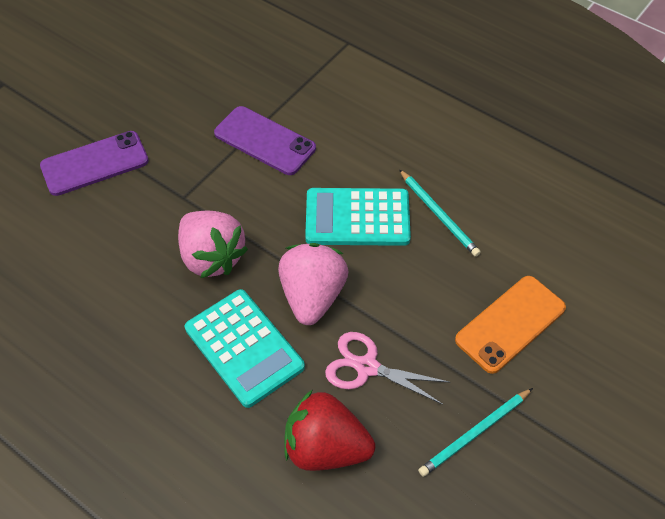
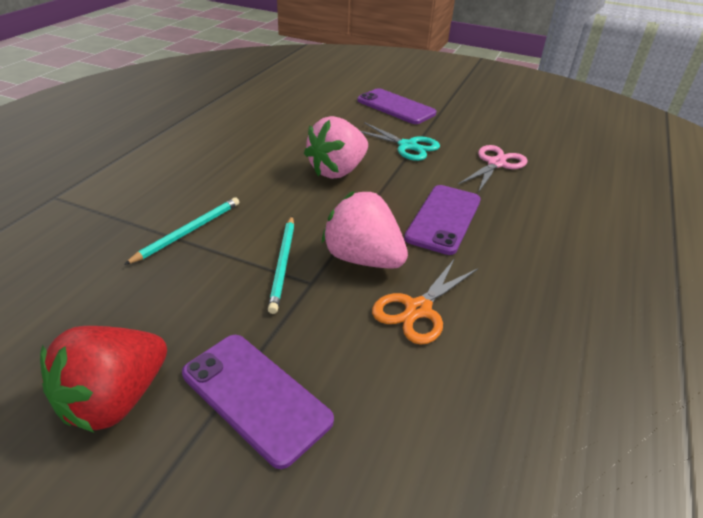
orange phone: [455,276,566,374] = 1 -> none = 0
orange scissors: none = 0 -> [372,258,478,345] = 1
purple phone: [40,131,149,196] [214,106,316,175] = 2 -> [182,335,334,469] [357,88,436,124] [404,185,481,255] = 3
turquoise calculator: [185,289,305,408] [305,188,411,246] = 2 -> none = 0
turquoise scissors: none = 0 -> [361,122,440,161] = 1

